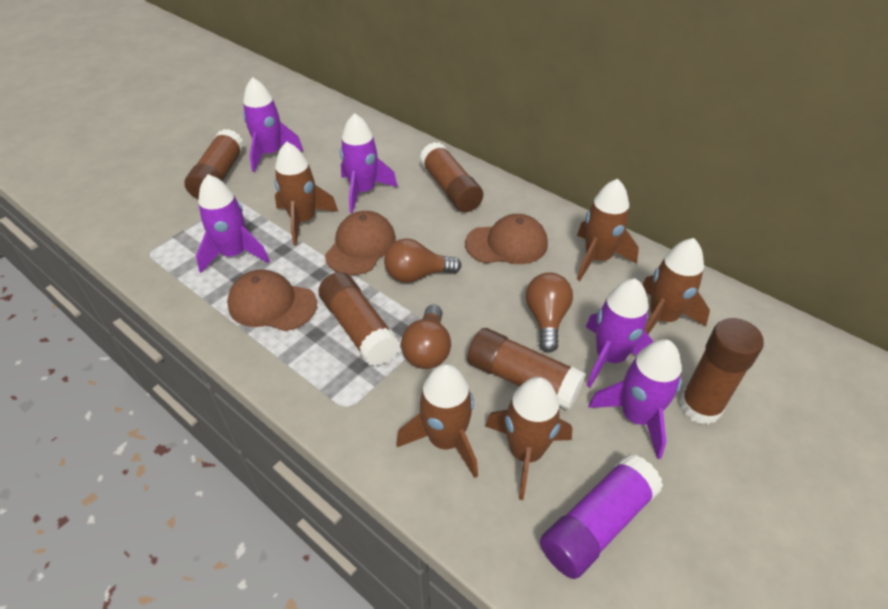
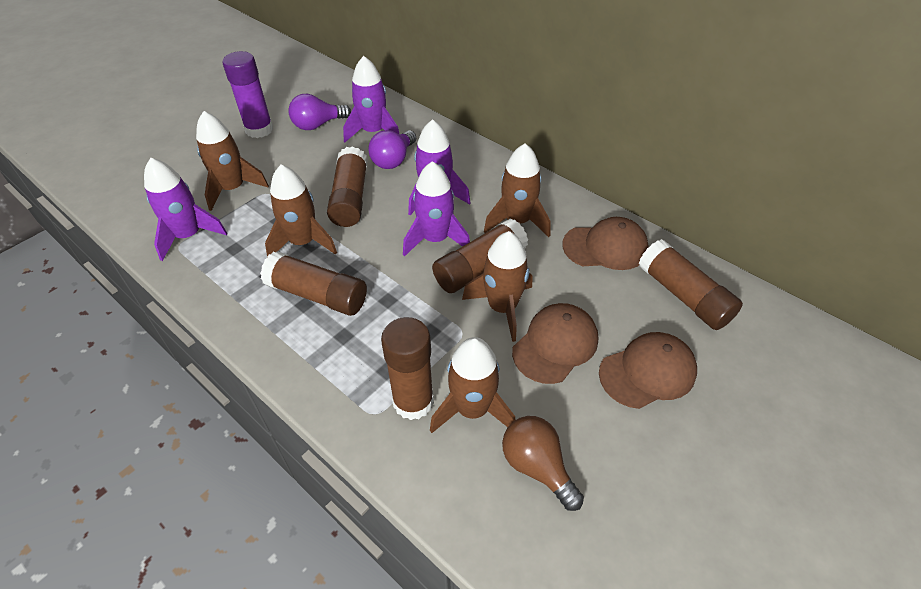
brown light bulb: [384,238,462,283] [401,305,451,369] [526,272,573,353] = 3 -> [502,416,584,511] = 1
purple light bulb: none = 0 -> [288,94,351,130] [369,130,416,169] = 2
purple rocket: [196,174,270,273] [243,77,303,172] [340,113,398,213] [586,278,654,387] [588,339,682,459] = 5 -> [144,158,227,261] [343,56,399,142] [403,161,470,257] [408,119,471,216] = 4

